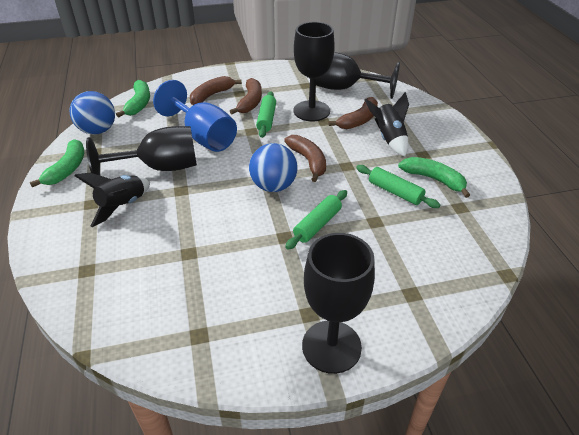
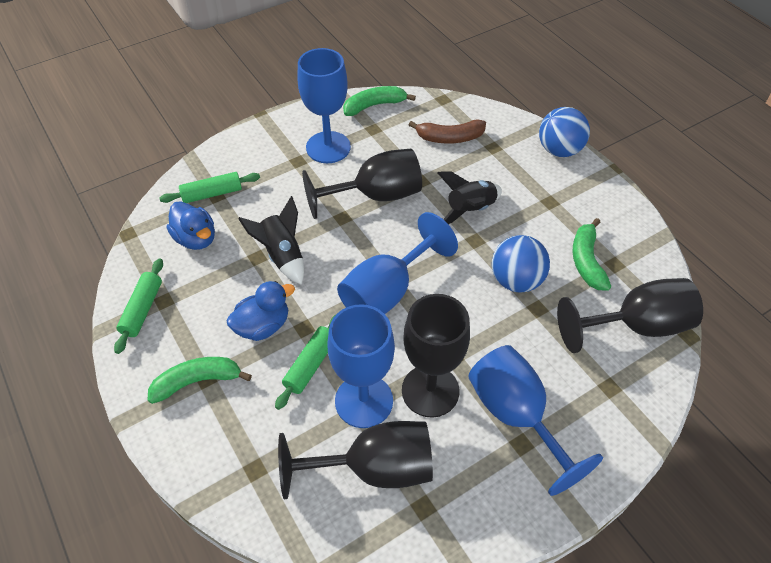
blue duck: none = 0 -> [167,201,215,250] [227,281,295,341] = 2
blue goblet: [153,80,237,152] = 1 -> [297,48,351,163] [327,304,395,428] [337,212,458,314] [468,345,603,496] = 4
brown banana: [190,76,242,105] [230,78,262,114] [284,135,326,182] [328,97,378,129] = 4 -> [409,119,486,144] = 1

